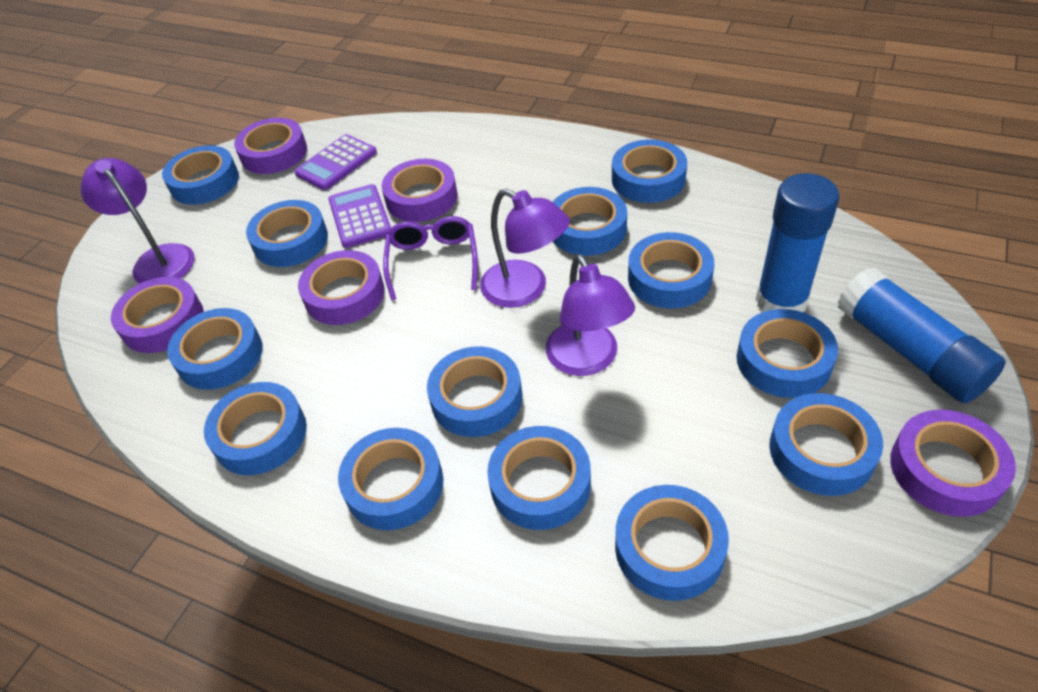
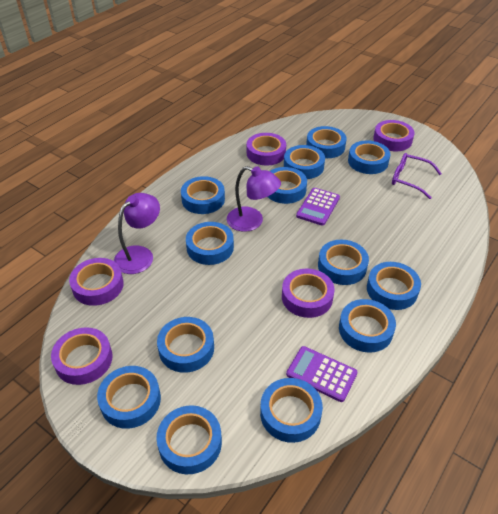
blue glue stick: [756,173,839,312] [838,267,1006,403] = 2 -> none = 0
purple lamp: [80,158,195,284] [480,189,570,308] [546,254,635,376] = 3 -> [114,193,160,274] [227,166,281,232] = 2

